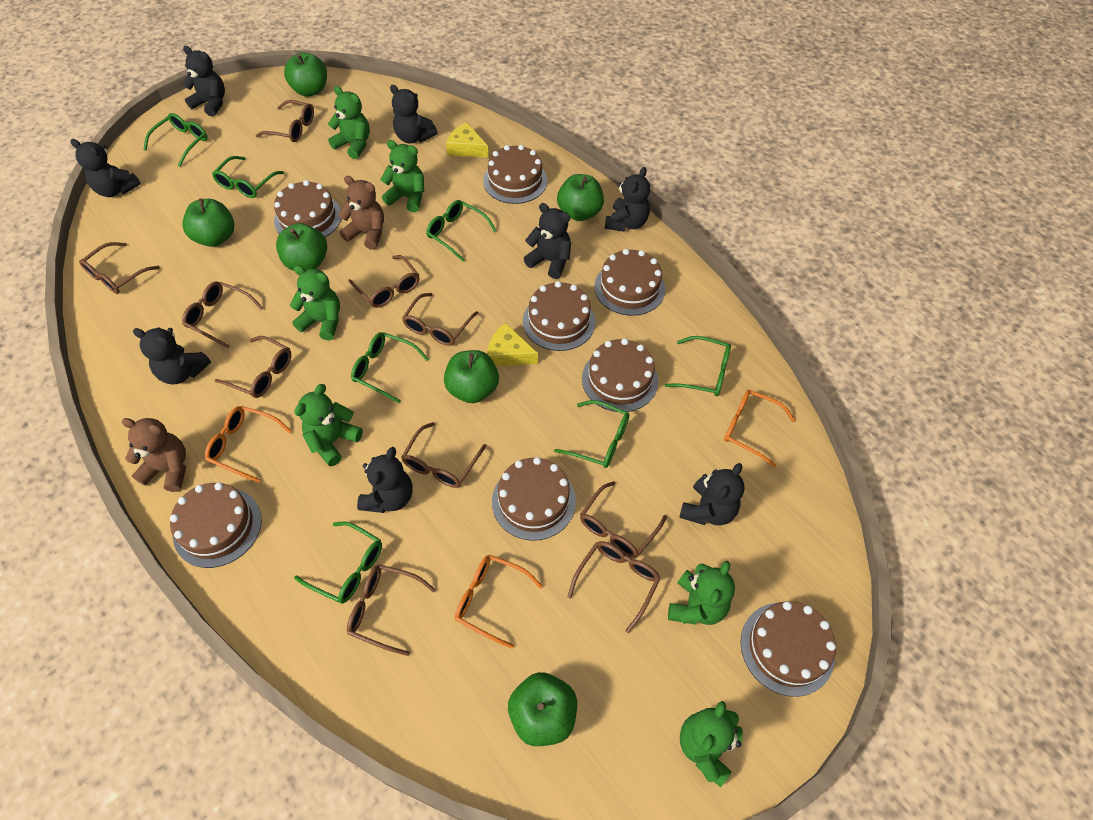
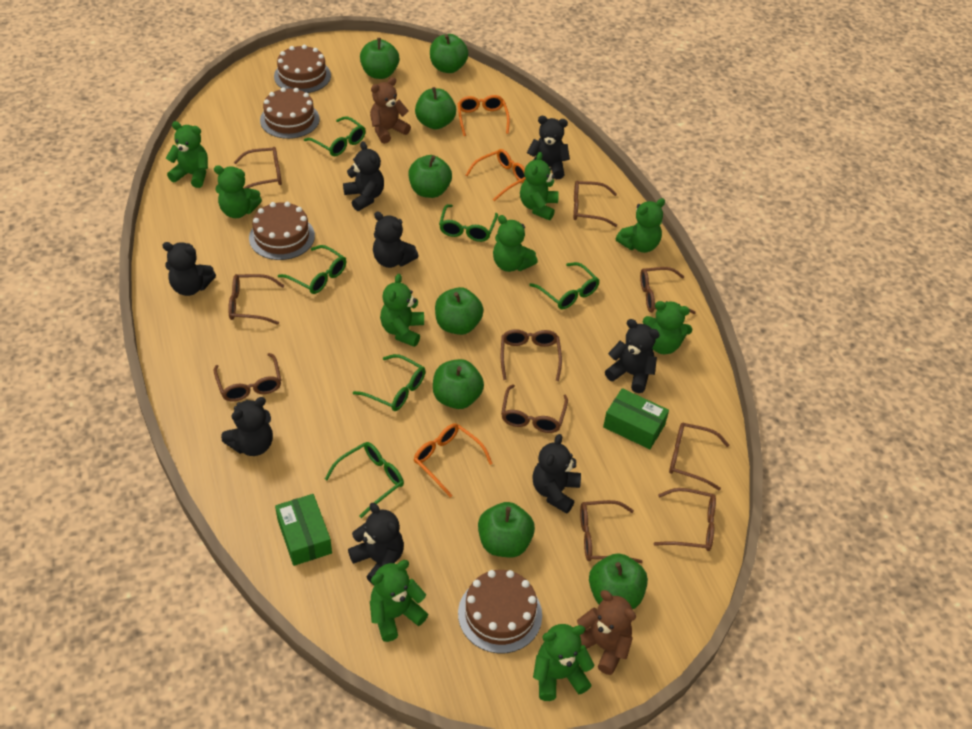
brown cake: [170,482,261,568] [274,180,341,237] [483,145,548,204] [492,457,576,541] [523,281,596,351] [582,338,658,412] [594,249,665,316] [741,601,836,697] = 8 -> [249,202,315,260] [260,87,320,139] [274,45,331,93] [458,570,542,653] = 4
green apple: [182,199,234,247] [276,223,327,271] [284,52,327,97] [444,350,499,403] [508,672,577,746] [557,174,604,221] = 6 -> [360,38,399,79] [408,155,452,198] [415,87,456,130] [430,34,469,73] [433,359,484,409] [435,287,484,335] [478,502,535,557] [589,553,648,609] = 8
green box: none = 0 -> [275,494,332,566] [603,388,669,449] = 2
green glasses: [143,113,208,167] [212,156,284,198] [294,522,382,604] [351,332,428,403] [426,200,497,262] [554,400,629,468] [665,336,731,396] = 7 -> [278,245,346,294] [304,116,366,156] [325,442,404,518] [353,354,426,411] [439,204,498,242] [529,262,600,310] = 6
green teddy bear: [290,265,340,340] [294,384,363,467] [328,86,370,159] [380,140,424,212] [668,561,735,625] [680,701,743,787] = 6 -> [166,121,208,188] [214,165,262,218] [370,560,428,642] [380,274,424,347] [493,215,538,272] [520,152,559,220] [533,624,595,701] [616,198,665,253] [643,301,692,354] = 9
yellow cheese: [446,122,489,158] [487,323,538,366] = 2 -> none = 0

